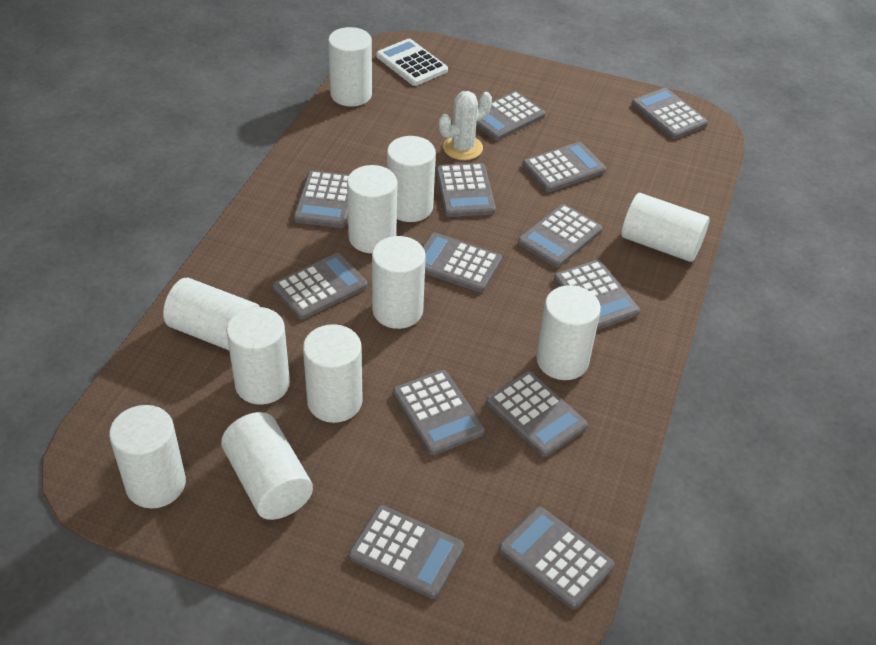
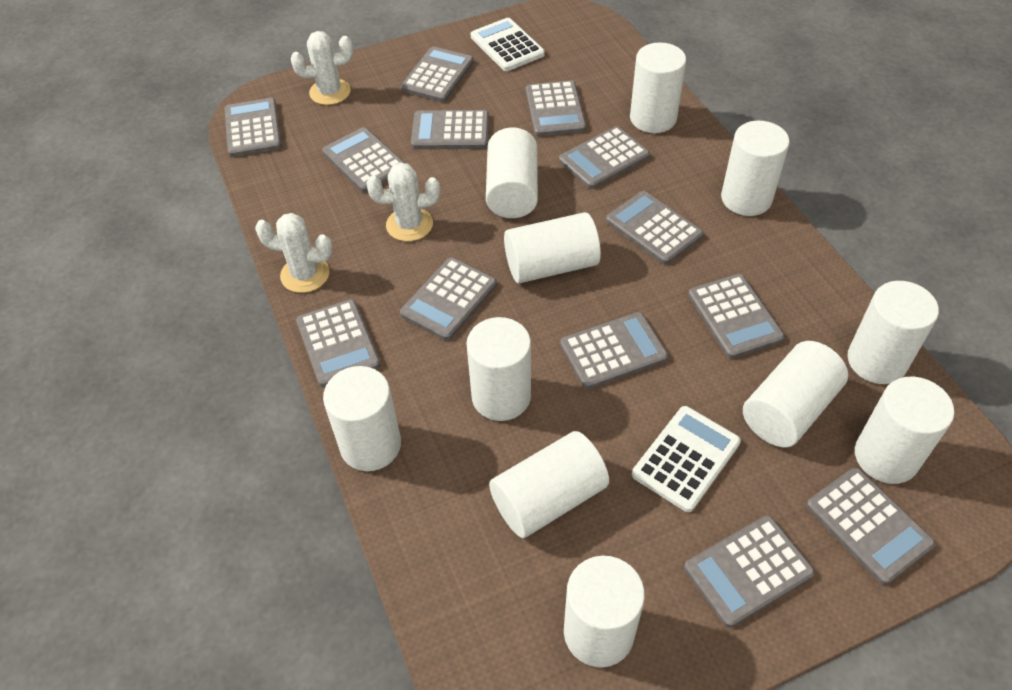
white cactus: [439,91,492,160] = 1 -> [255,213,333,293] [291,31,353,105] [366,163,440,241] = 3
white calculator: [376,39,448,86] = 1 -> [471,18,545,71] [632,406,741,512] = 2

